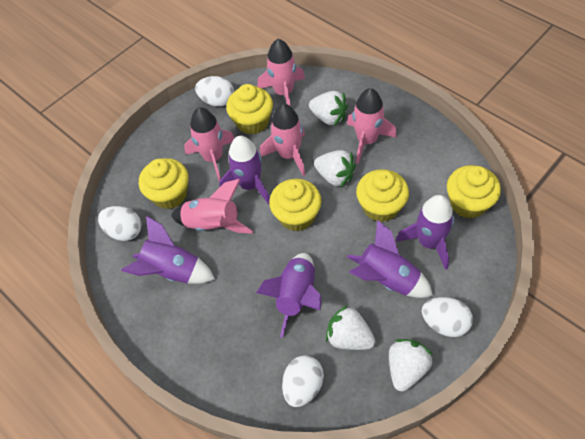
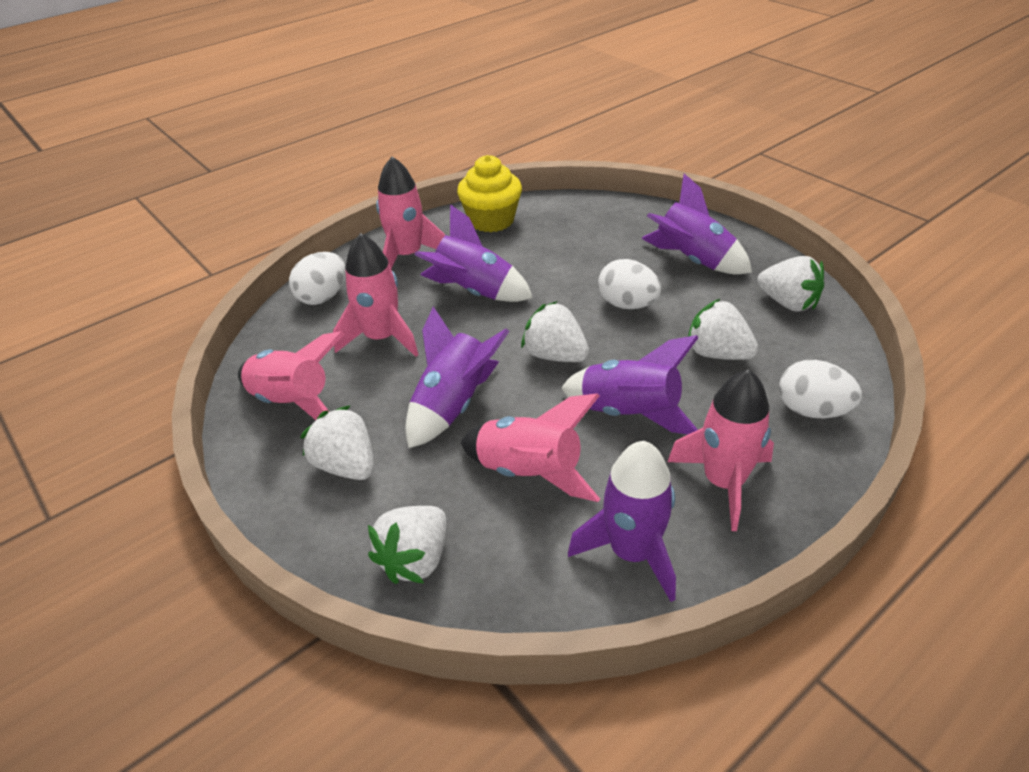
white egg: [98,206,142,241] [195,76,234,107] [282,355,324,407] [422,297,473,337] = 4 -> [289,252,345,305] [598,259,661,309] [779,360,862,418] = 3
white strawberry: [309,91,348,126] [314,150,356,188] [326,305,375,350] [389,339,433,392] = 4 -> [300,405,374,480] [368,506,446,584] [521,301,589,362] [688,299,759,360] [757,256,824,312] = 5
yellow cupcake: [139,158,189,209] [226,84,273,135] [269,179,322,231] [356,169,409,222] [447,165,501,218] = 5 -> [457,155,522,232] = 1

